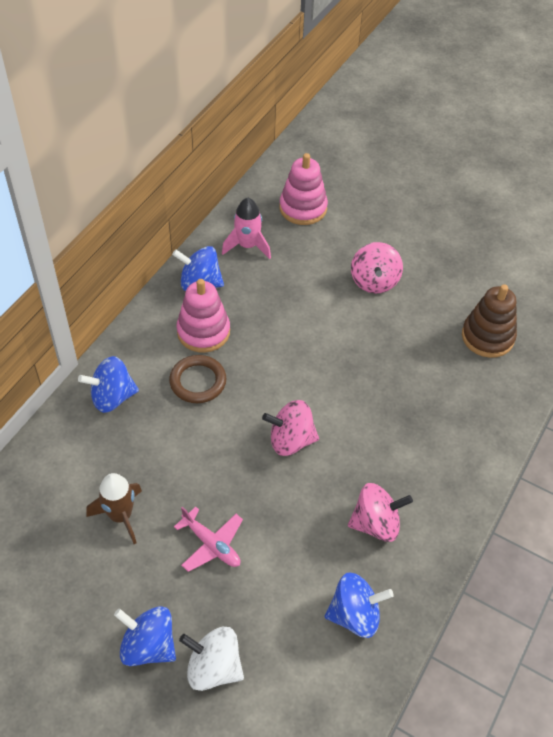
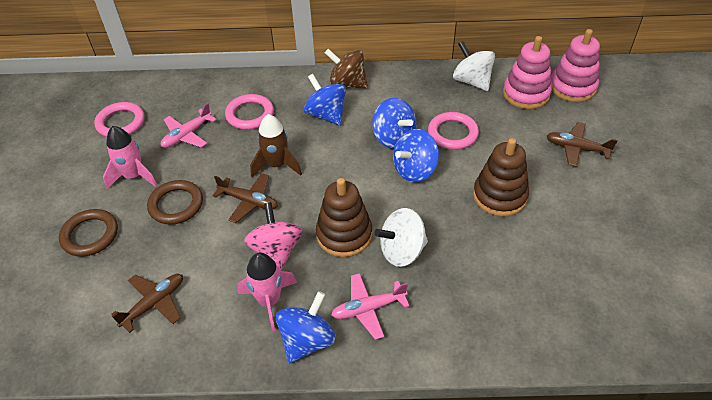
brown plane: none = 0 -> [112,274,183,333] [212,173,278,223] [547,122,618,167] = 3
brown ring: [169,355,226,403] = 1 -> [59,209,118,257] [147,180,203,225] = 2
brown spinning top: none = 0 -> [325,49,368,89] = 1
brown stacking toy: [462,284,517,358] = 1 -> [316,178,373,257] [473,138,529,217] = 2
pink plane: [174,507,243,572] = 1 -> [161,103,217,148] [331,273,410,340] = 2
pink ring: none = 0 -> [94,102,145,137] [225,94,274,130] [428,112,479,150] = 3
pink rocket: [222,198,271,259] = 1 -> [103,126,158,189] [237,253,297,331] = 2
pink spinning top: [262,400,319,456] [348,483,413,542] [351,242,403,293] = 3 -> [244,202,303,271] = 1
white spinning top: [179,627,244,691] = 1 -> [374,208,428,267] [453,41,495,91] = 2

